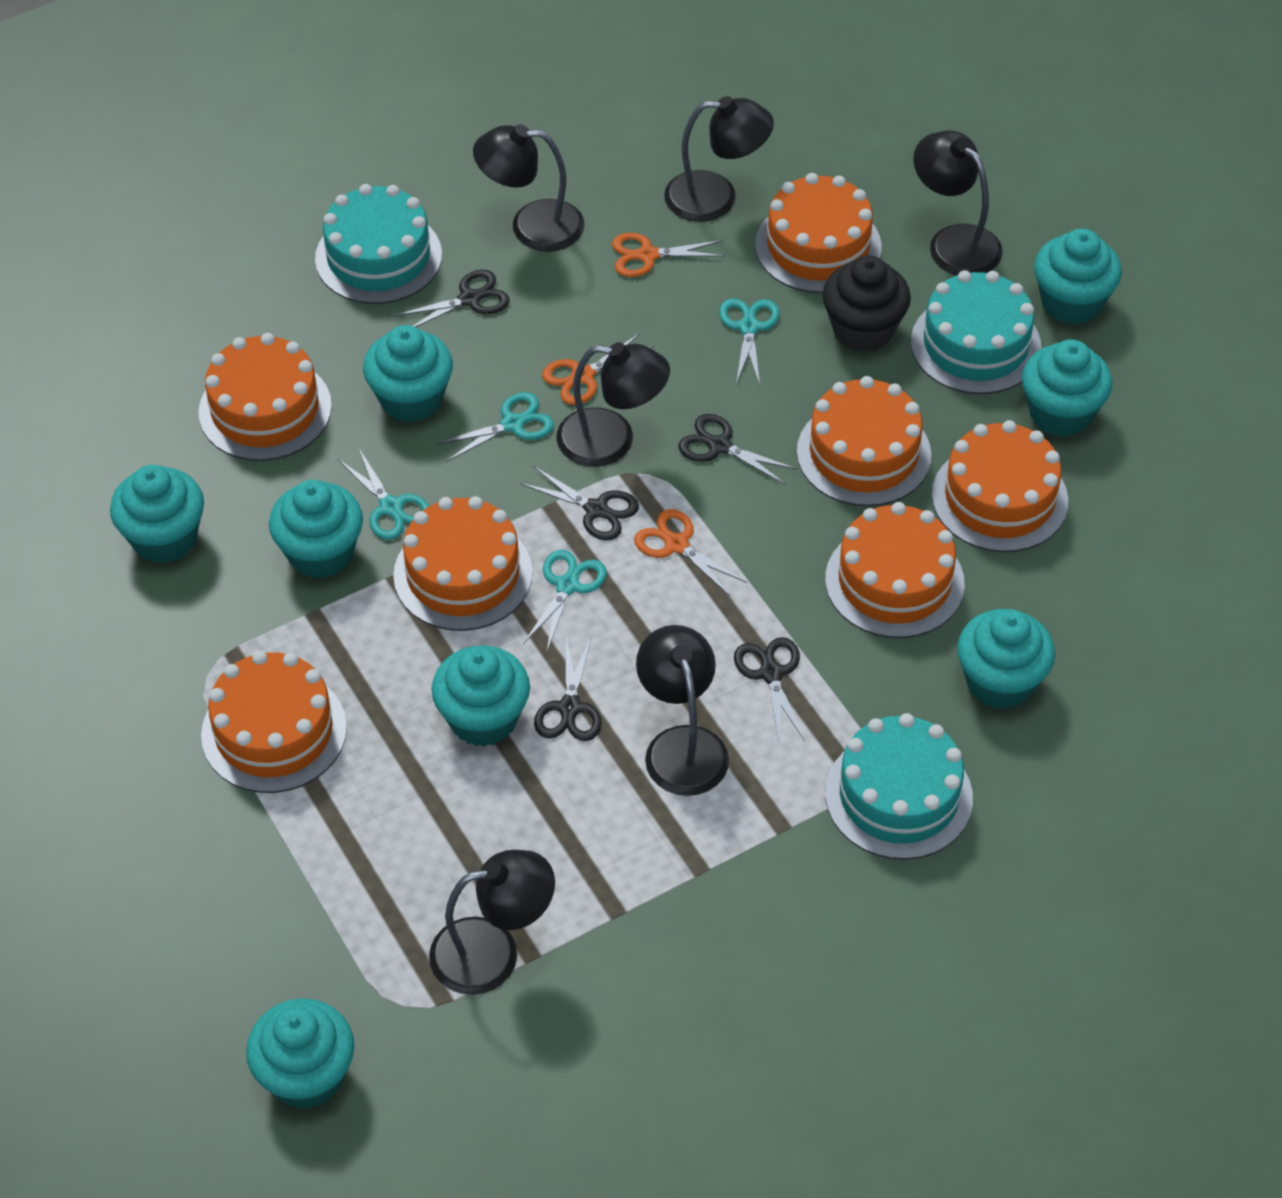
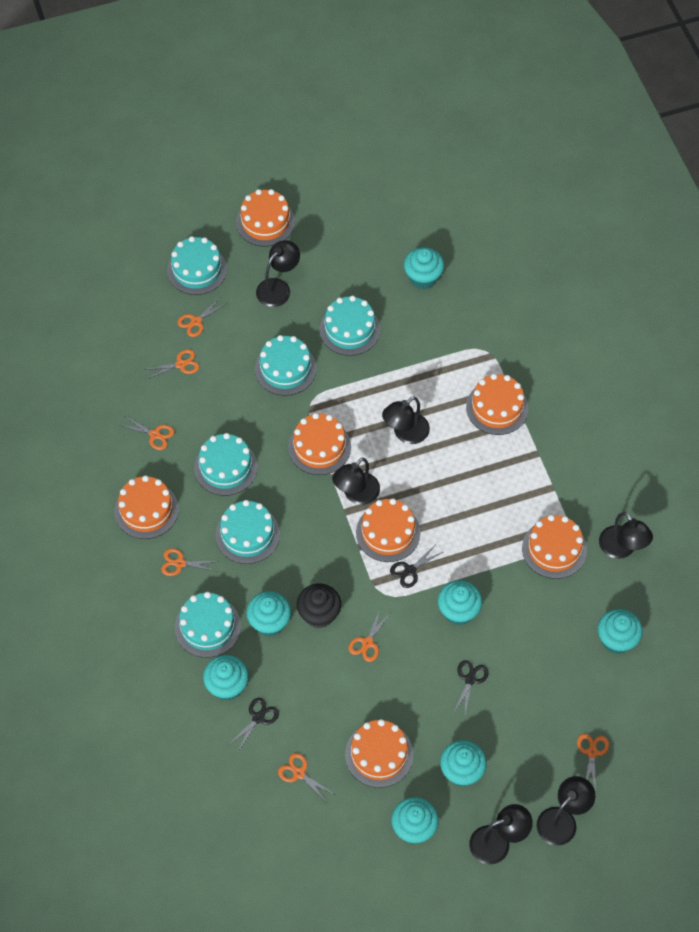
black scissors: [394,270,510,327] [520,466,639,540] [534,636,602,741] [678,414,797,485] [734,637,805,745] = 5 -> [230,698,279,752] [390,544,443,588] [454,660,489,715] = 3
orange scissors: [542,333,654,405] [612,233,725,277] [634,509,747,596] = 3 -> [119,416,174,450] [144,349,200,379] [161,548,219,576] [177,298,228,337] [278,753,334,802] [348,609,391,662] [577,734,609,792] = 7
turquoise cake: [315,184,442,304] [825,713,973,860] [911,270,1041,394] = 3 -> [167,236,227,295] [175,592,241,658] [194,433,258,496] [215,500,280,564] [255,335,316,396] [319,296,380,356] = 6
turquoise cupcake: [110,465,204,564] [246,998,354,1109] [269,480,363,579] [363,325,453,422] [432,645,530,747] [957,609,1055,709] [1022,339,1112,437] [1034,229,1122,325] = 8 -> [203,655,249,700] [246,591,291,637] [391,797,439,844] [404,247,444,289] [438,580,482,625] [440,740,487,786] [598,609,643,654] = 7
turquoise scissors: [338,447,429,540] [435,392,554,462] [523,550,607,651] [719,299,779,385] = 4 -> none = 0

